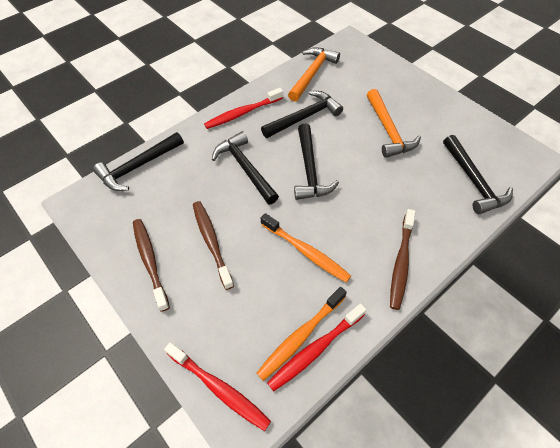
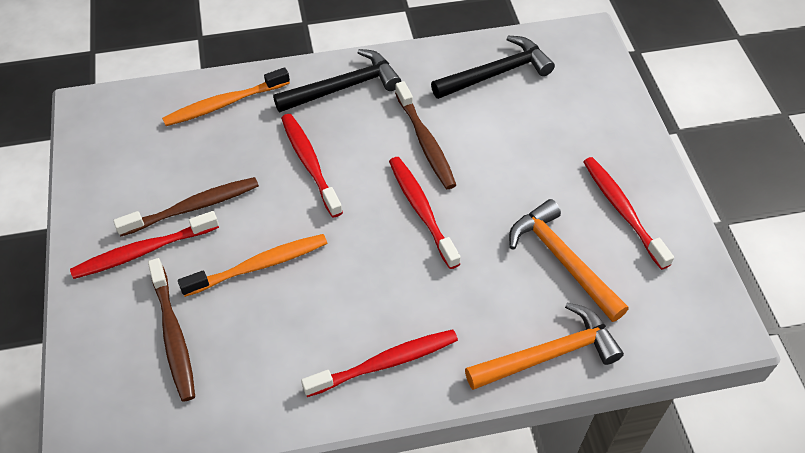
black hammer: [93,132,184,191] [212,131,279,204] [261,91,343,138] [294,124,339,200] [443,135,513,214] = 5 -> [273,49,401,112] [431,36,555,99] = 2
red toothbrush: [164,342,271,431] [204,88,283,129] [267,303,367,391] = 3 -> [70,211,219,279] [281,114,343,218] [301,329,458,397] [389,157,461,269] [583,157,674,270] = 5

